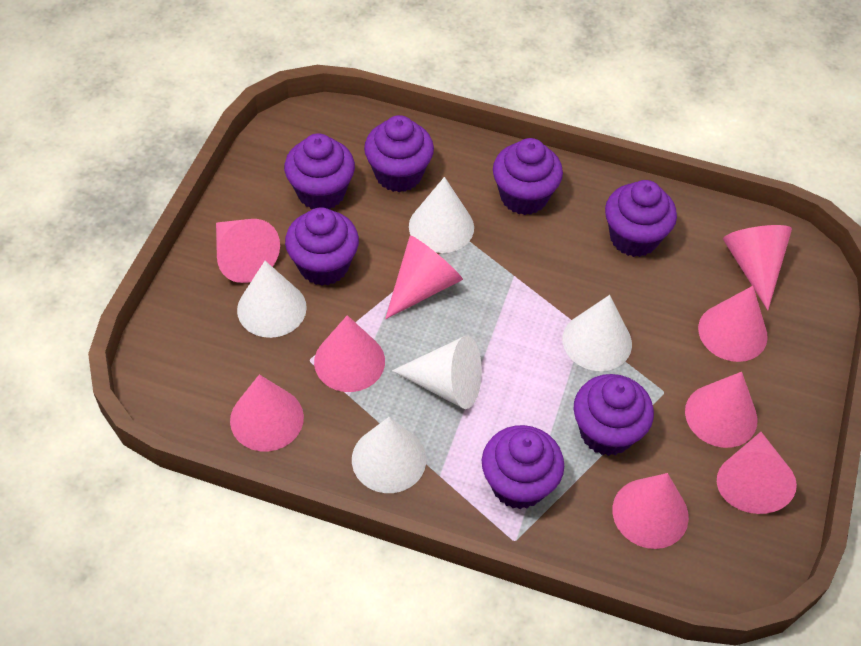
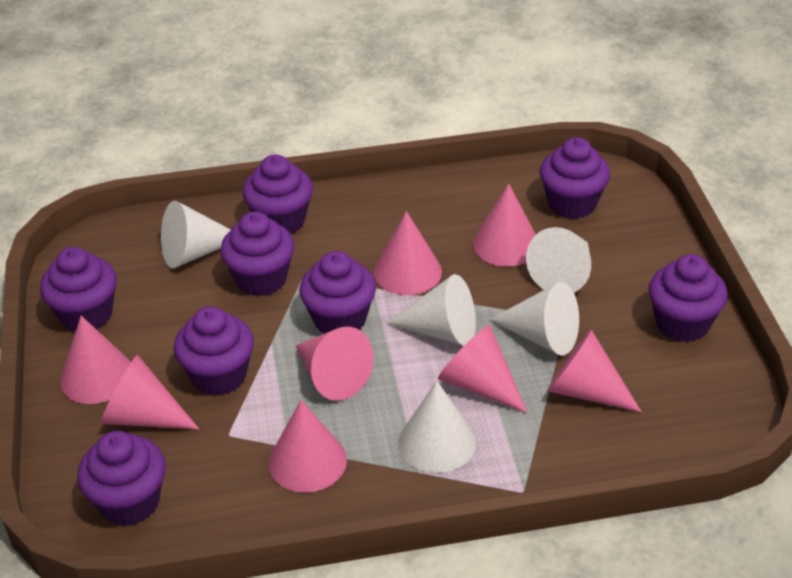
pink cone: [216,219,280,283] [230,374,304,451] [314,315,385,392] [385,235,463,319] [613,473,689,549] [685,372,758,448] [698,286,768,362] [717,432,797,514] [723,225,792,310] = 9 -> [60,316,131,404] [101,355,199,429] [268,400,347,493] [296,327,374,401] [374,211,442,295] [438,325,527,413] [473,183,536,266] [547,330,642,412] = 8
purple cupcake: [284,133,355,209] [285,207,359,286] [364,115,434,192] [482,425,564,509] [493,138,563,215] [574,374,654,456] [605,180,677,257] = 7 -> [40,247,117,332] [77,431,166,526] [174,306,254,396] [220,212,295,296] [243,155,313,234] [299,251,376,334] [540,137,610,219] [649,254,728,342] = 8

